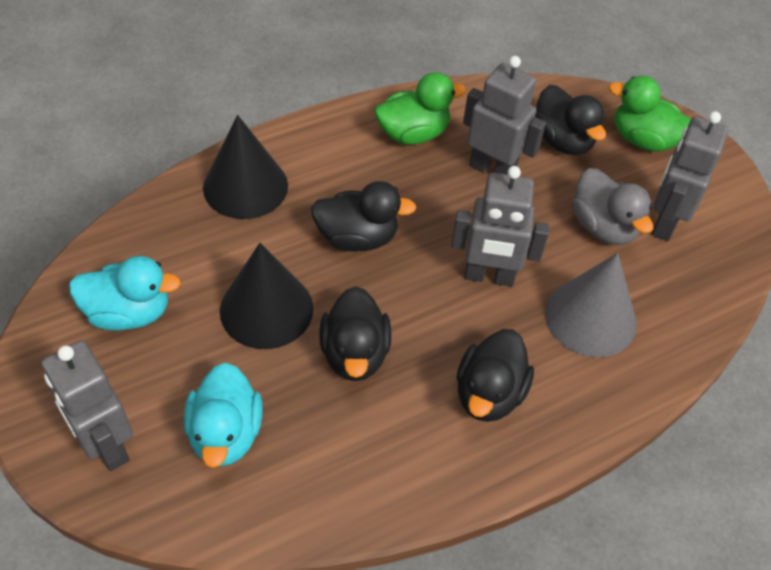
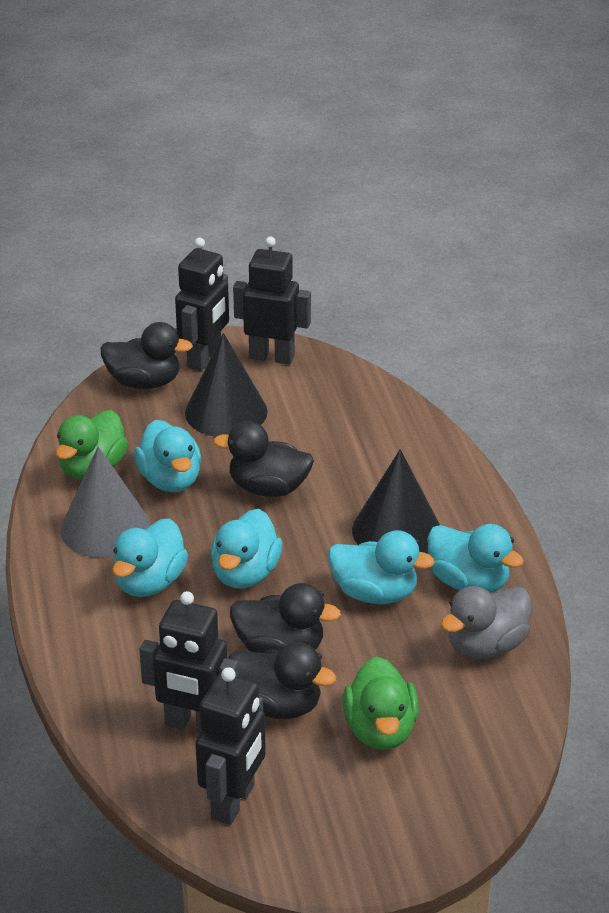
black robot: none = 0 -> [139,591,238,734] [175,238,229,371] [196,667,266,825] [233,237,311,365] = 4
grey robot: [41,340,133,471] [451,166,549,287] [463,56,546,175] [652,111,728,241] = 4 -> none = 0
turquoise duck: [69,256,181,331] [184,363,262,468] = 2 -> [112,518,188,597] [134,420,201,492] [211,509,282,589] [328,530,435,604] [427,524,524,593] = 5

